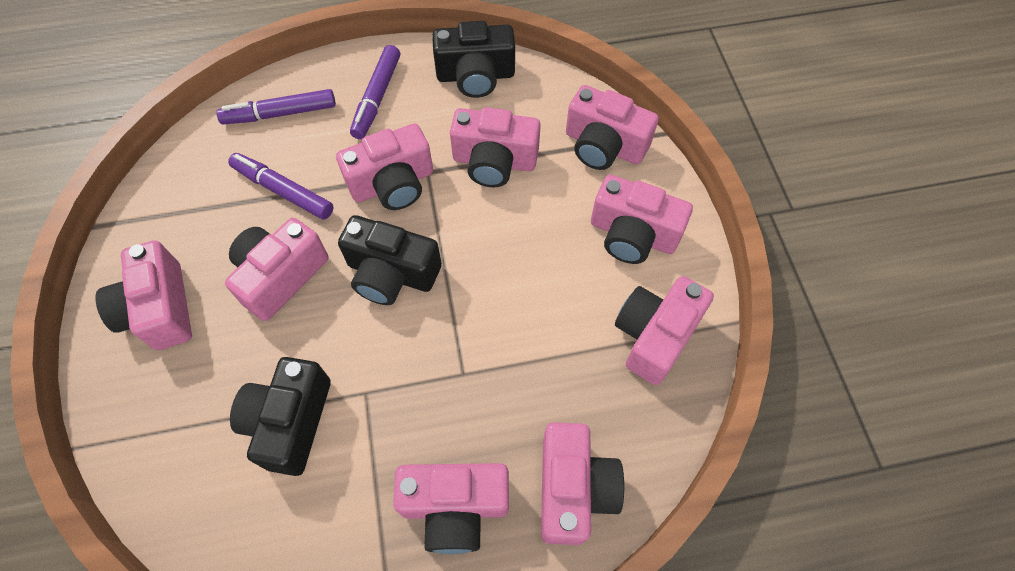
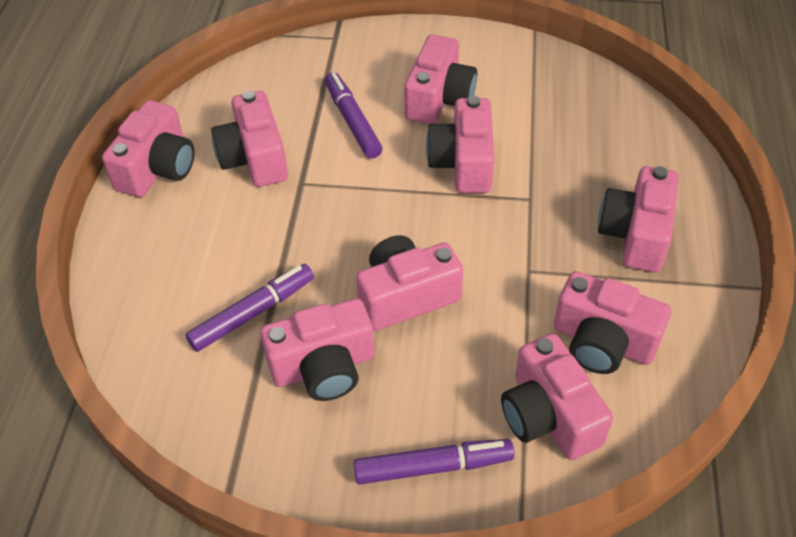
black camera: [230,357,331,476] [338,215,442,305] [432,21,515,98] = 3 -> none = 0

